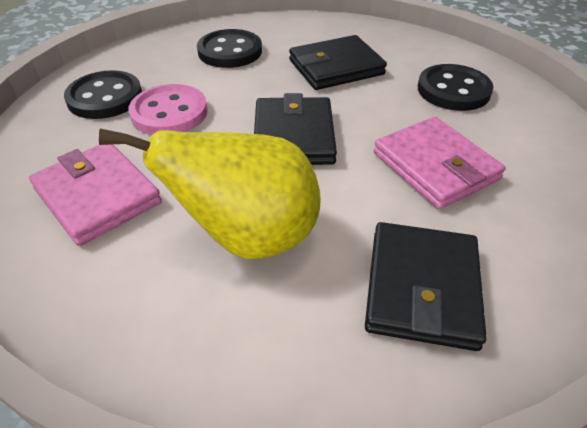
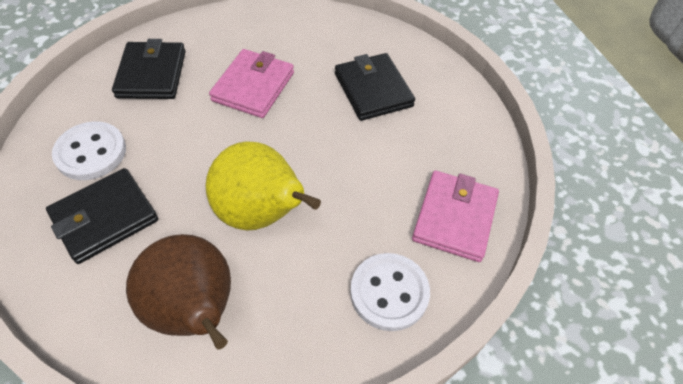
black button: [64,70,142,119] [197,29,262,68] [418,64,494,111] = 3 -> none = 0
brown pear: none = 0 -> [126,234,231,349] = 1
pink button: [128,84,208,135] = 1 -> none = 0
white button: none = 0 -> [52,121,126,180] [350,253,430,331] = 2

